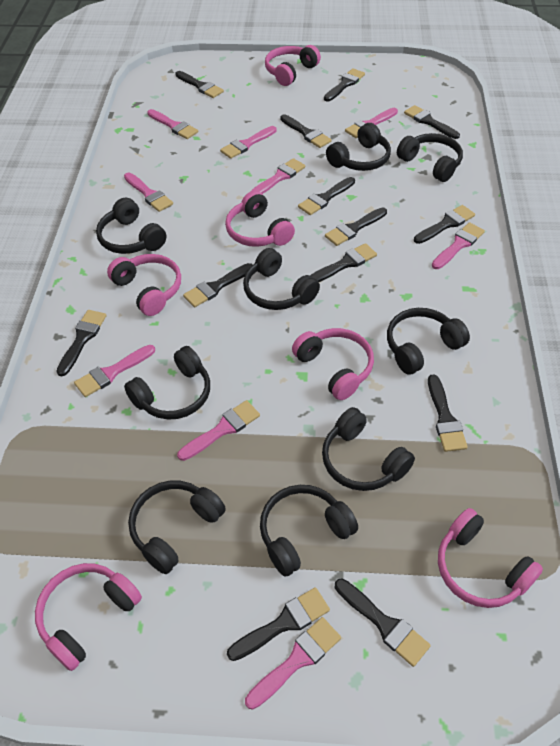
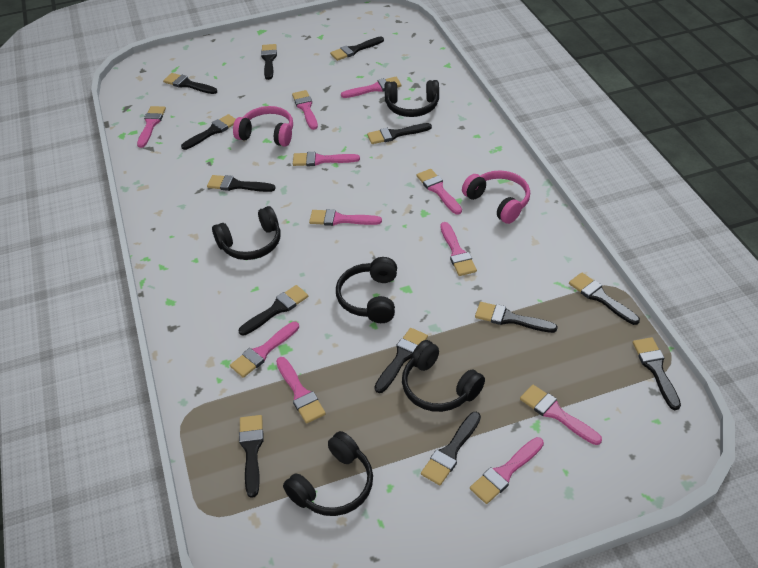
black headphones: [96,198,166,254] [124,346,210,420] [128,481,226,574] [243,248,320,310] [260,485,358,576] [322,407,415,491] [326,123,391,171] [387,308,470,375] [397,133,463,182] = 9 -> [212,206,280,260] [283,431,373,516] [336,257,397,323] [385,80,439,117] [402,340,485,412] = 5
pink brush: [74,345,155,397] [124,173,173,212] [147,109,198,139] [177,400,260,461] [220,126,277,159] [245,617,341,709] [250,158,305,194] [345,108,398,138] [432,222,485,269] = 9 -> [137,106,166,148] [230,321,299,378] [276,357,326,424] [292,90,318,130] [293,152,360,166] [309,209,382,226] [341,77,402,98] [416,169,462,215] [440,222,477,276] [470,437,544,504] [520,385,602,445] = 11
pink headphones: [35,563,142,671] [107,254,181,316] [225,191,295,247] [265,45,321,86] [292,328,374,400] [438,508,543,608] = 6 -> [233,106,293,146] [462,171,530,224] = 2

